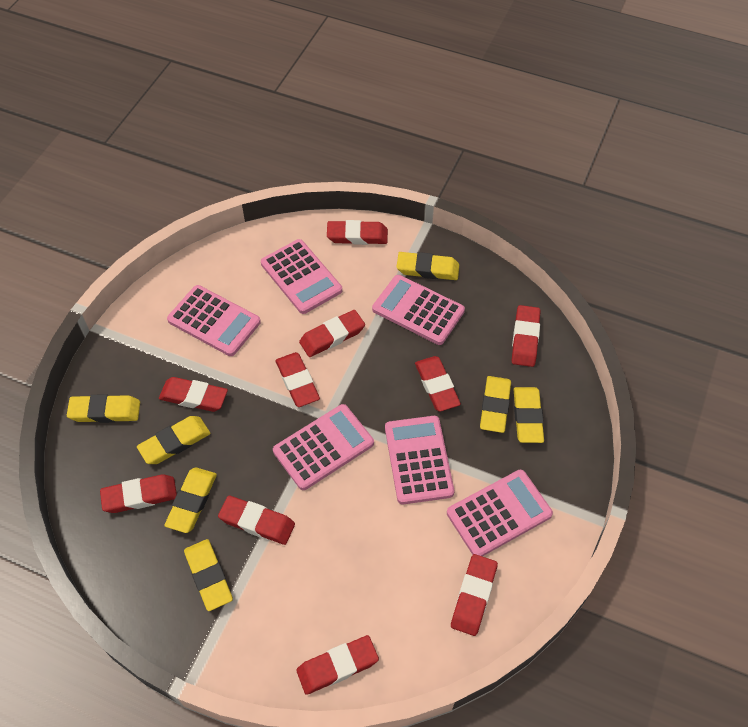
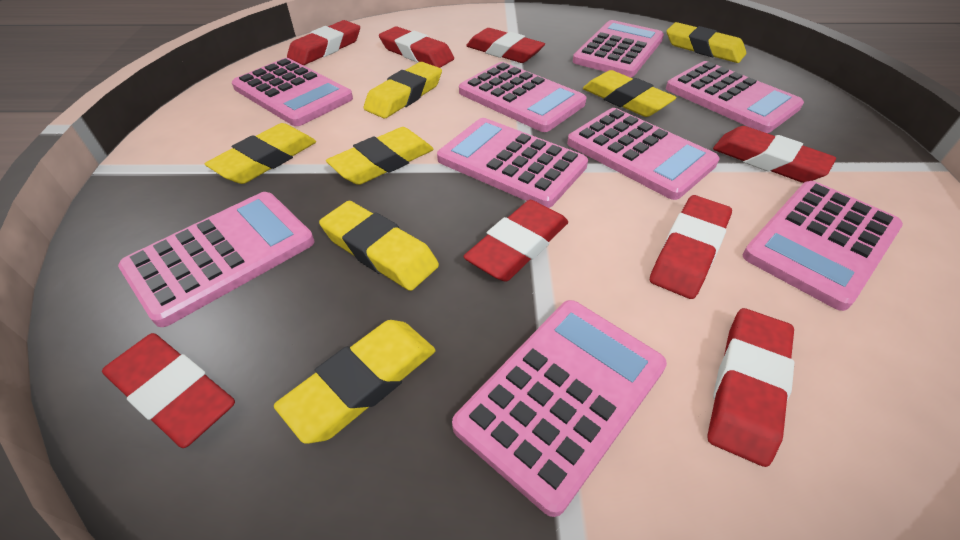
pink calculator: [167,285,261,356] [261,239,342,314] [273,404,374,490] [372,275,465,345] [385,416,454,504] [447,470,553,557] = 6 -> [118,192,314,327] [232,58,353,126] [437,118,588,208] [452,300,667,517] [459,62,586,132] [567,108,720,200] [573,20,664,77] [666,61,804,133] [742,181,903,311] = 9
red eraser: [100,474,177,513] [159,377,228,412] [218,496,295,545] [275,352,320,407] [296,635,379,695] [299,310,365,357] [327,220,388,245] [415,356,461,412] [451,554,498,636] [512,305,541,367] = 10 -> [102,333,235,448] [287,20,360,65] [379,26,454,68] [463,200,568,281] [466,28,545,63] [650,195,732,299] [707,308,794,467] [713,126,836,183] = 8

